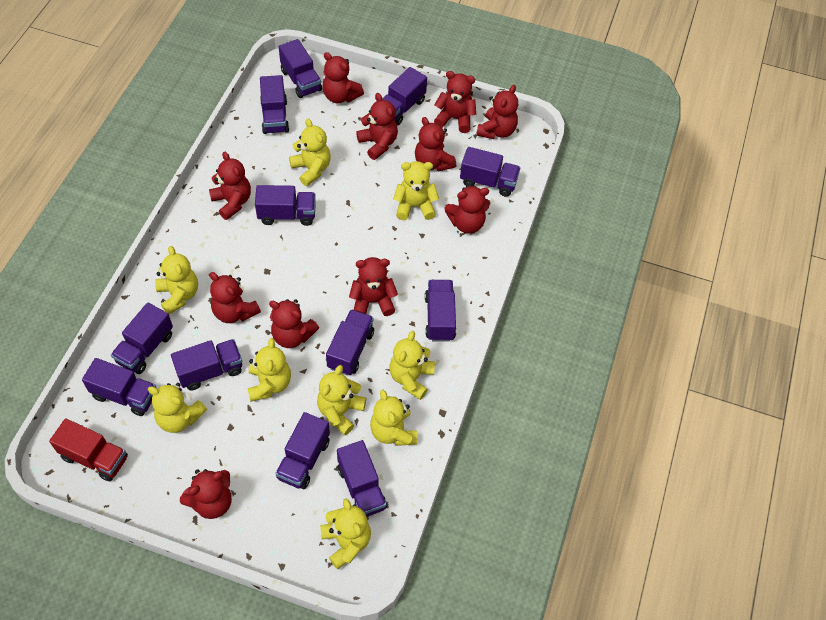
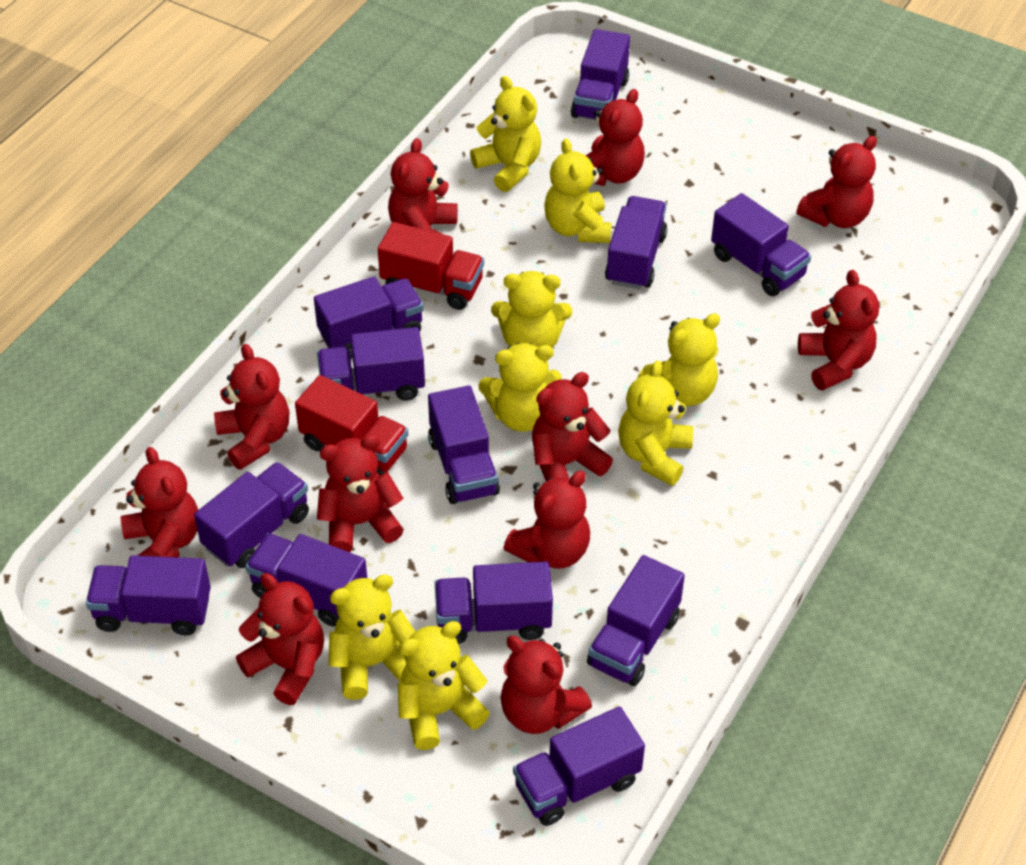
red truck: [49,418,128,481] = 1 -> [295,375,409,475] [378,222,484,310] = 2
yellow teddy bear: [148,383,207,433] [155,246,198,314] [247,338,291,402] [289,119,331,186] [317,365,366,435] [320,499,371,569] [370,390,418,446] [389,331,435,400] [393,161,439,220] = 9 -> [329,575,416,700] [398,621,490,750] [470,76,541,192] [478,343,562,432] [491,271,572,348] [544,138,611,243] [618,360,693,486] [637,313,720,406] = 8

